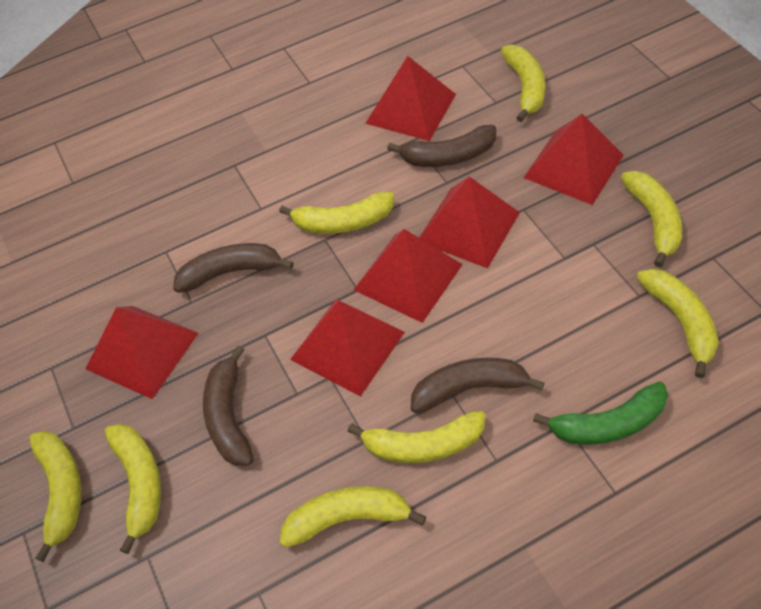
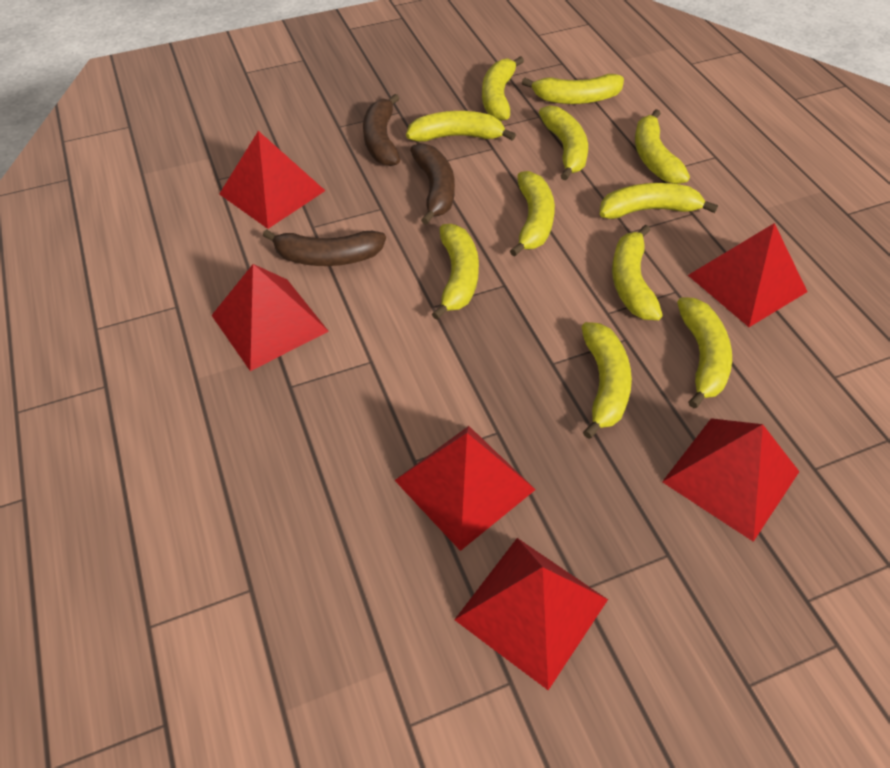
brown banana: [173,243,294,293] [203,346,253,466] [387,125,496,167] [411,358,545,413] = 4 -> [263,229,386,266] [363,94,400,166] [410,143,455,225] = 3
green banana: [533,381,668,445] = 1 -> none = 0
yellow banana: [29,431,82,562] [105,424,161,554] [279,192,395,234] [280,486,426,548] [348,411,486,463] [501,44,546,122] [621,171,682,267] [637,268,719,378] = 8 -> [406,111,516,142] [432,224,479,320] [482,56,524,121] [510,171,555,257] [522,74,624,104] [539,105,588,181] [582,322,632,439] [600,183,718,219] [612,225,663,320] [635,109,690,184] [677,297,732,408] = 11

